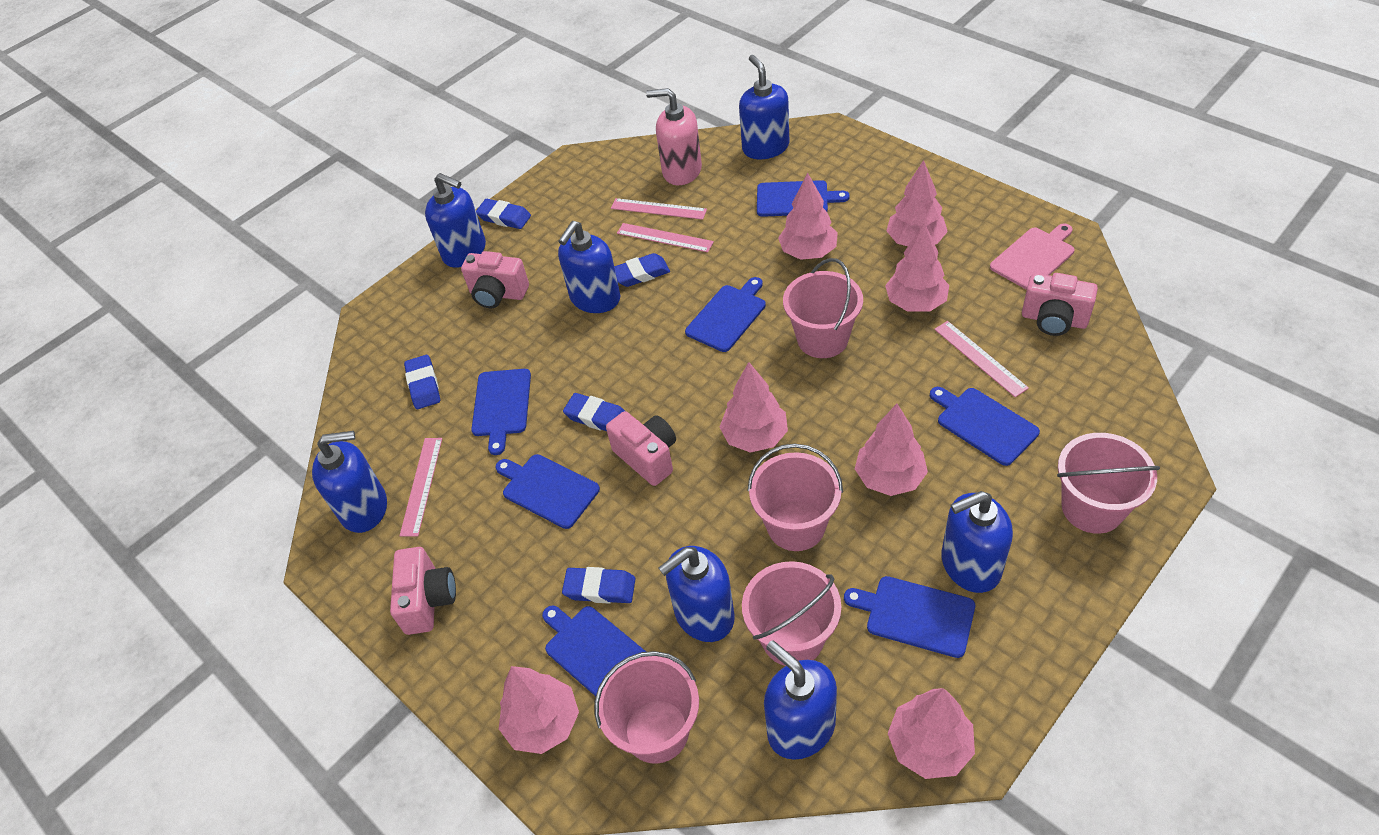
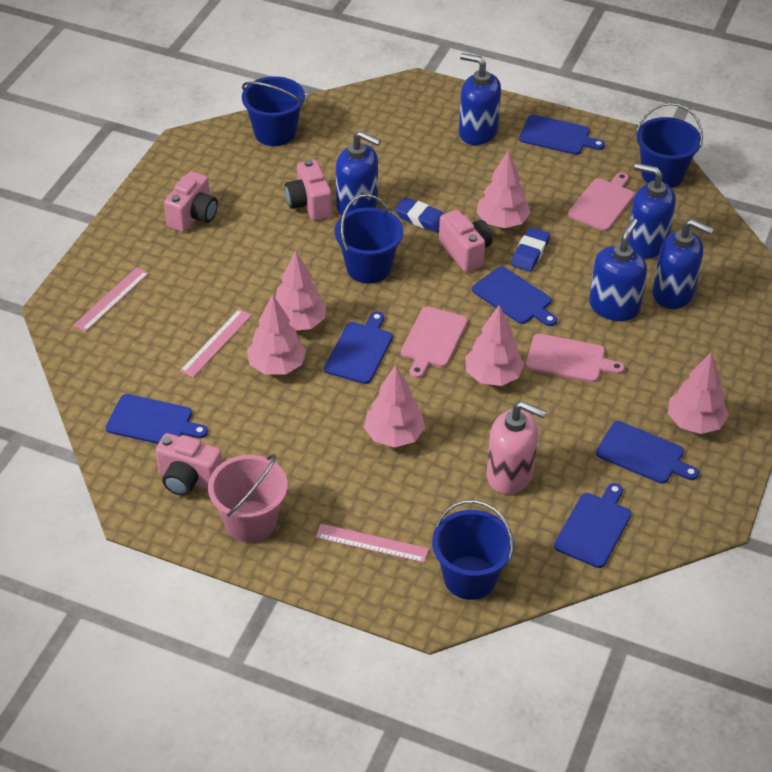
blue bucket: none = 0 -> [242,76,305,146] [335,194,403,283] [432,500,514,600] [637,103,703,188] = 4
blue cutting board: [471,369,531,455] [495,454,600,529] [542,606,646,697] [685,277,766,352] [757,180,850,217] [844,576,975,658] [930,387,1040,466] = 7 -> [106,394,208,444] [324,312,393,384] [472,266,557,326] [519,115,605,155] [554,483,632,568] [596,421,699,484] = 6
blue eraser: [404,355,440,409] [476,199,531,229] [562,567,635,604] [563,393,625,431] [614,253,670,287] = 5 -> [395,197,444,233] [511,227,550,271] = 2
blue soap dispenser: [312,431,387,533] [425,173,486,268] [558,221,620,313] [658,546,735,642] [739,55,790,159] [764,640,837,760] [941,491,1013,593] = 7 -> [336,131,381,216] [459,53,501,145] [589,219,647,321] [628,163,676,259] [653,219,714,309] = 5
pink bucket: [594,651,699,763] [742,561,841,666] [748,444,843,551] [783,258,863,358] [1057,433,1160,534] = 5 -> [208,454,288,542] = 1
pink cutting board: [990,223,1075,290] = 1 -> [401,306,468,378] [526,334,625,382] [568,172,634,231] = 3
pink ruler: [400,438,442,537] [611,198,707,220] [617,223,714,252] [934,321,1029,397] = 4 -> [73,267,149,332] [180,309,252,378] [315,524,429,563] = 3
pink tree: [499,666,579,754] [719,362,788,453] [778,172,838,260] [855,404,928,496] [885,222,949,312] [886,160,948,246] [888,688,975,779] = 7 -> [247,295,306,375] [276,251,326,331] [364,365,425,448] [465,305,524,386] [476,150,531,228] [668,352,729,434] = 6

